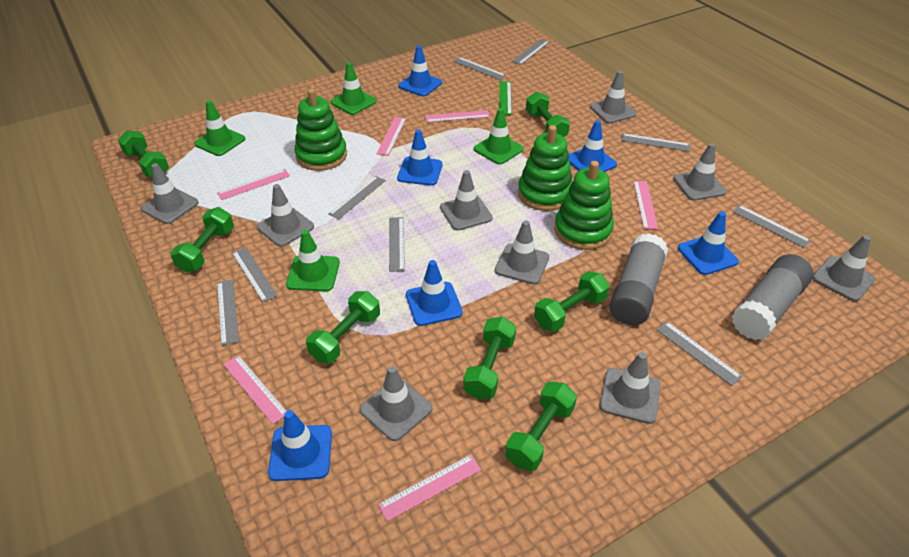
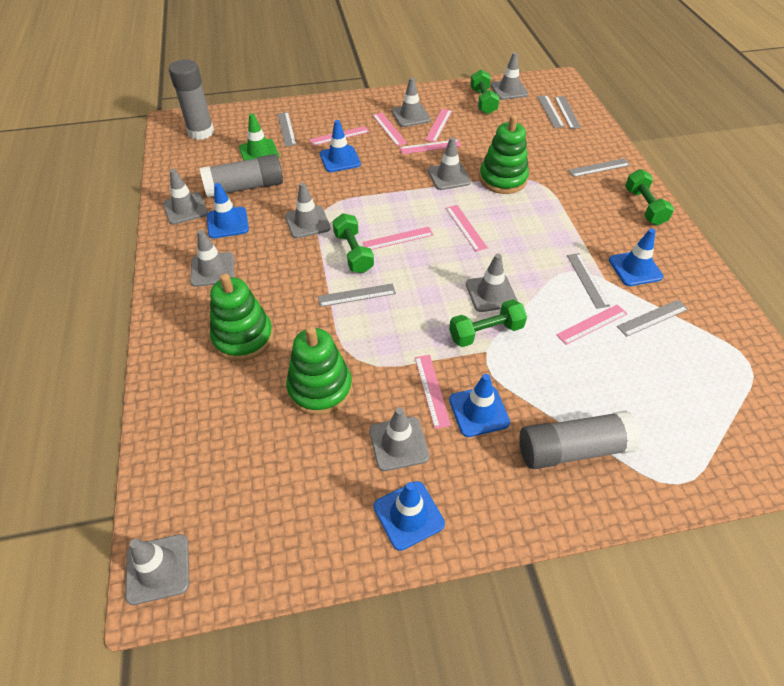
blue traffic cone: [268,410,332,481] [397,130,443,186] [398,46,442,96] [406,260,463,326] [568,120,617,172] [678,212,739,275] = 6 -> [207,183,249,238] [320,120,361,172] [374,481,445,551] [449,374,510,437] [609,229,663,286] = 5
green dumbbell: [118,130,169,177] [170,207,234,273] [306,291,380,363] [463,317,516,399] [505,382,577,471] [526,92,570,137] [534,271,610,332] = 7 -> [332,213,374,273] [449,299,527,347] [470,70,500,114] [625,169,674,225] = 4
green ruler: [499,81,512,115] = 1 -> none = 0
green traffic cone: [194,101,245,156] [286,230,340,291] [331,62,377,115] [474,108,524,164] = 4 -> [239,113,279,161] = 1
grey glue stick: [609,233,668,325] [732,254,813,340] = 2 -> [169,59,214,140] [200,154,283,198] [519,411,641,469] = 3
grey ruler: [217,279,239,346] [232,247,278,302] [328,176,386,219] [389,217,405,272] [453,57,506,80] [512,39,549,65] [621,133,690,152] [656,321,743,386] [732,205,811,248] = 9 -> [278,112,296,147] [318,283,396,307] [537,95,565,128] [555,96,581,129] [567,253,610,309] [568,158,630,177] [617,300,688,337] = 7
pink ruler: [217,169,290,200] [223,355,286,424] [377,117,406,156] [378,455,481,522] [425,110,490,123] [633,181,658,229] = 6 -> [309,126,369,146] [363,227,434,250] [373,113,407,146] [400,139,462,154] [415,355,451,429] [425,109,452,142] [446,205,488,252] [556,304,627,345] = 8

